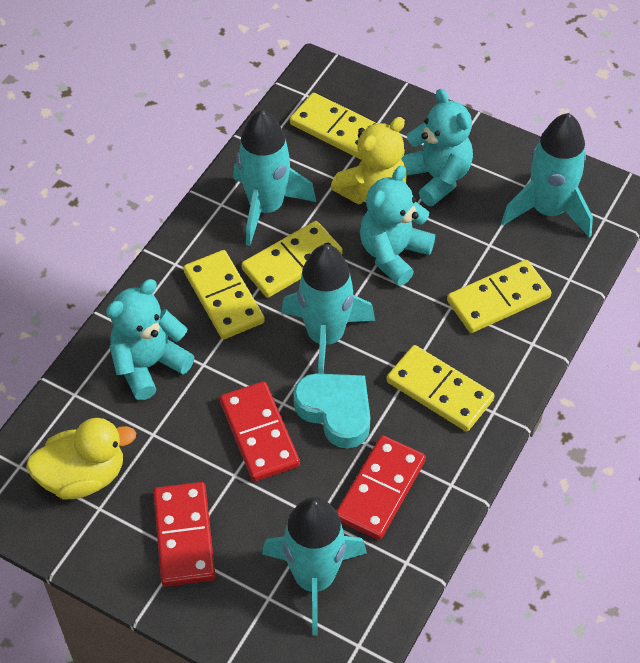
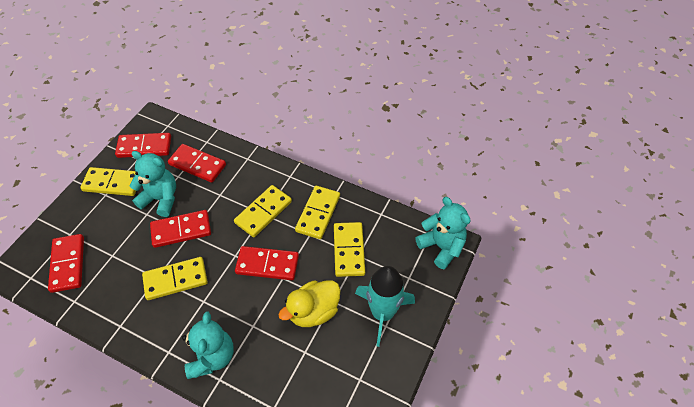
red domino: [153,482,215,587] [220,382,300,481] [336,435,426,540] = 3 -> [48,234,84,293] [115,133,171,158] [150,210,211,248] [168,144,226,182] [235,246,299,280] = 5
turquoise heart: [293,373,370,449] = 1 -> none = 0
turquoise rocket: [233,110,316,246] [262,497,367,636] [281,244,375,374] [501,113,593,238] = 4 -> [355,266,415,347] = 1
yellow teddy bear: [331,117,407,205] = 1 -> none = 0

